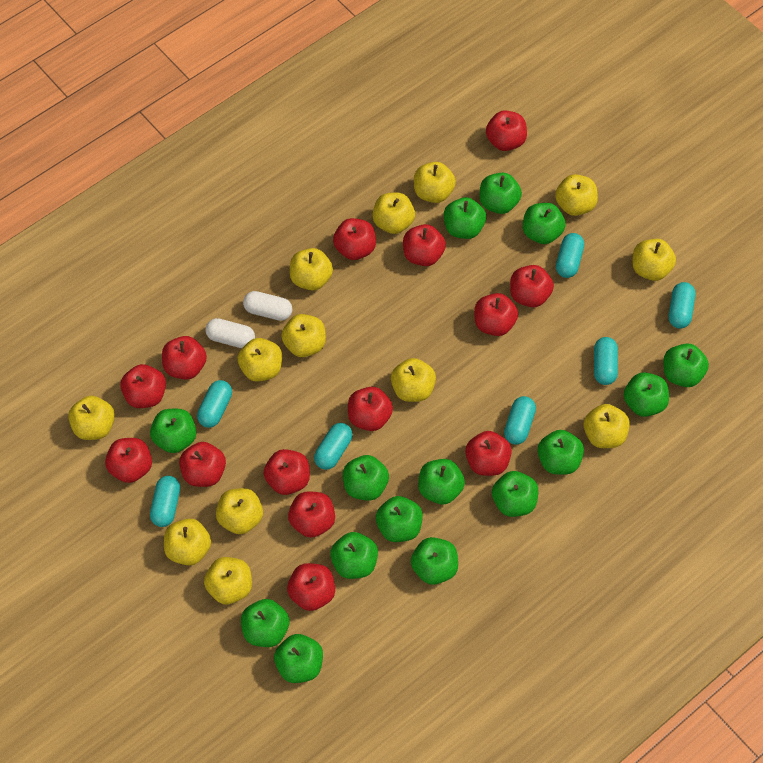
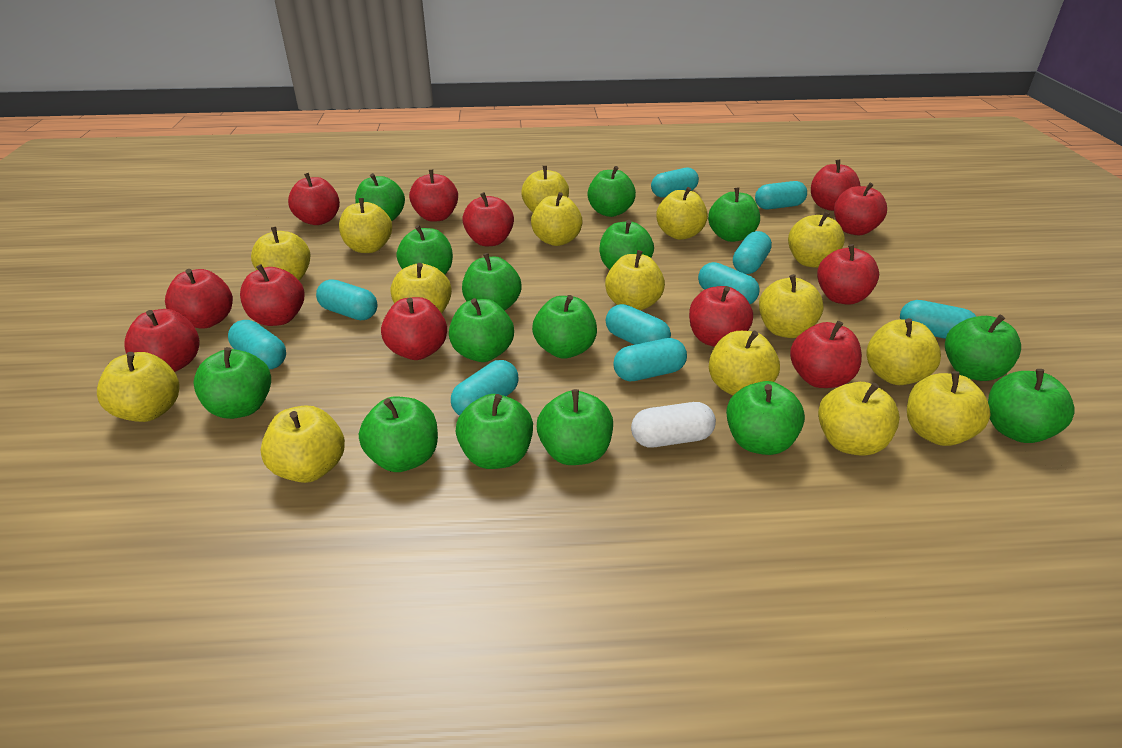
red apple: [105,438,152,483] [120,364,166,408] [162,336,207,380] [179,442,226,487] [263,449,310,495] [287,563,335,611] [288,491,335,538] [333,218,376,260] [348,387,393,431] [403,224,446,266] [465,431,512,476] [474,293,518,336] [486,110,527,151] [510,265,554,307] = 14 -> [124,309,200,372] [165,269,233,329] [240,264,304,326] [288,173,340,225] [381,297,447,360] [409,170,458,222] [462,192,514,246] [689,286,753,347] [790,321,862,388] [811,160,861,211] [817,244,879,305] [834,183,887,235] = 12
turquoise capsule: [150,476,180,527] [197,380,232,428] [314,423,353,470] [504,396,536,445] [556,233,584,278] [594,337,618,385] [669,282,695,329] = 7 -> [228,320,286,369] [316,279,377,320] [451,360,519,416] [606,304,671,345] [613,338,687,381] [651,168,699,198] [698,262,760,304] [733,231,772,274] [755,181,807,210] [900,300,976,339] = 10
white capsule: [205,318,255,348] [243,291,292,321] = 2 -> [631,402,716,448] = 1
yellow apple: [68,396,115,440] [164,519,211,566] [204,557,252,604] [216,488,263,534] [238,338,282,382] [281,314,326,357] [290,248,333,290] [372,192,415,234] [391,358,436,402] [414,162,456,203] [555,174,598,216] [584,404,630,448] [632,239,676,281] = 13 -> [97,352,180,422] [251,227,310,280] [261,405,345,483] [339,198,392,253] [390,263,452,314] [521,166,569,212] [531,192,583,246] [605,250,665,310] [656,187,708,240] [709,331,780,395] [759,274,824,338] [788,211,845,268] [818,382,900,456] [866,318,941,385] [907,371,991,446] = 15

